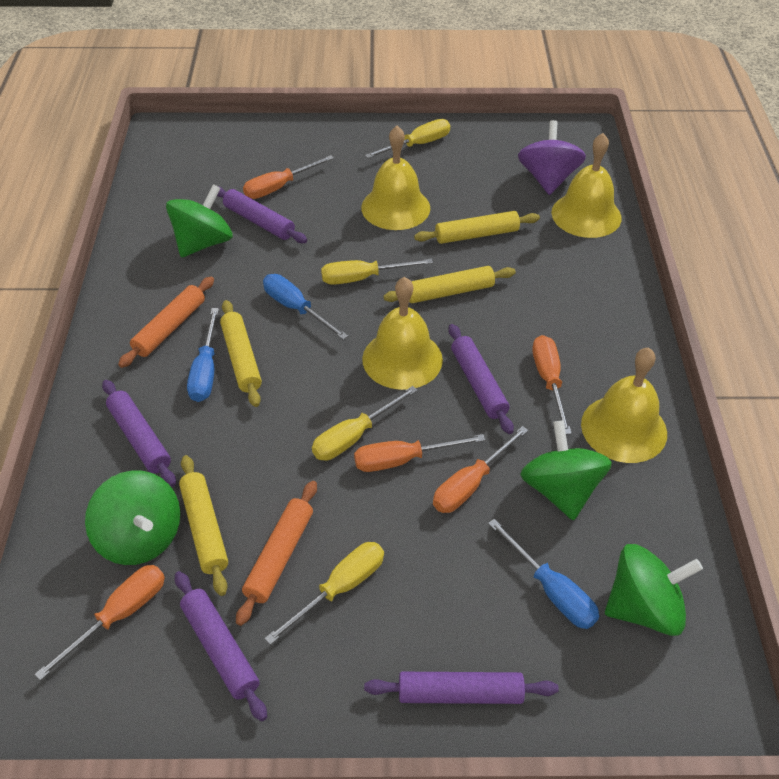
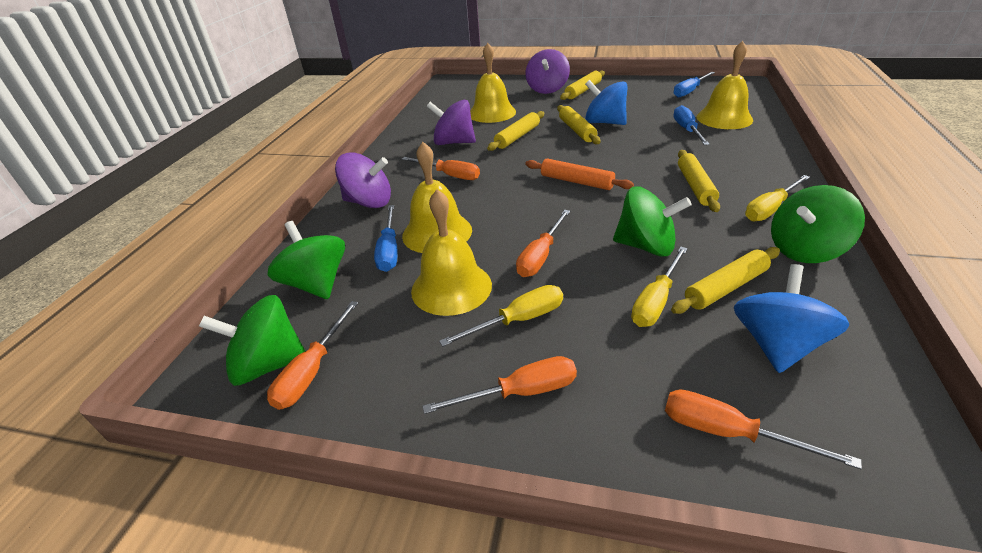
blue spinning top: none = 0 -> [585,80,627,125] [734,264,849,373] = 2
orange rolling pin: [118,276,214,368] [236,481,317,626] = 2 -> [525,158,634,190] = 1
purple rolling pin: [102,380,176,487] [175,571,267,721] [217,186,307,243] [364,672,559,704] [448,324,514,434] = 5 -> none = 0
purple spinning top: [518,120,586,195] = 1 -> [335,153,391,208] [426,100,476,145] [526,49,570,94] = 3
yellow rolling pin: [179,455,228,596] [220,300,262,407] [383,266,516,303] [414,211,540,244] = 4 -> [487,111,544,151] [557,105,601,144] [560,70,605,100] [671,247,780,314] [678,150,720,212] = 5
yellow screwdriver: [265,542,384,645] [312,386,418,461] [321,258,433,285] [365,119,450,159] = 4 -> [439,285,563,347] [631,247,688,327] [745,175,810,221] = 3

